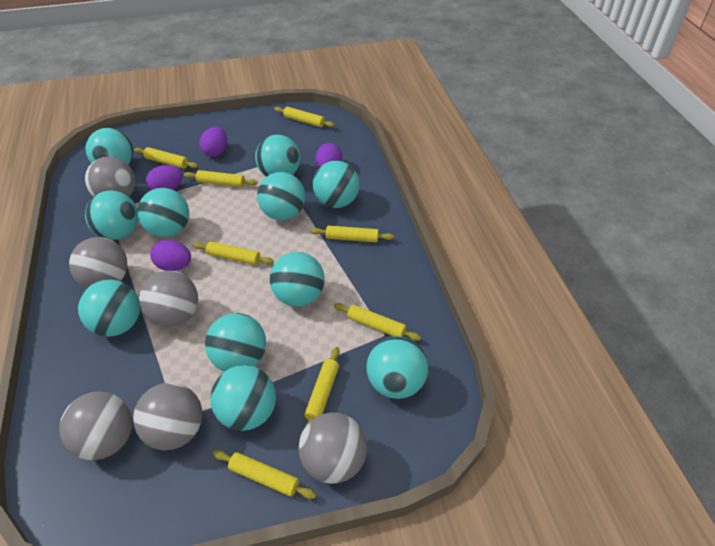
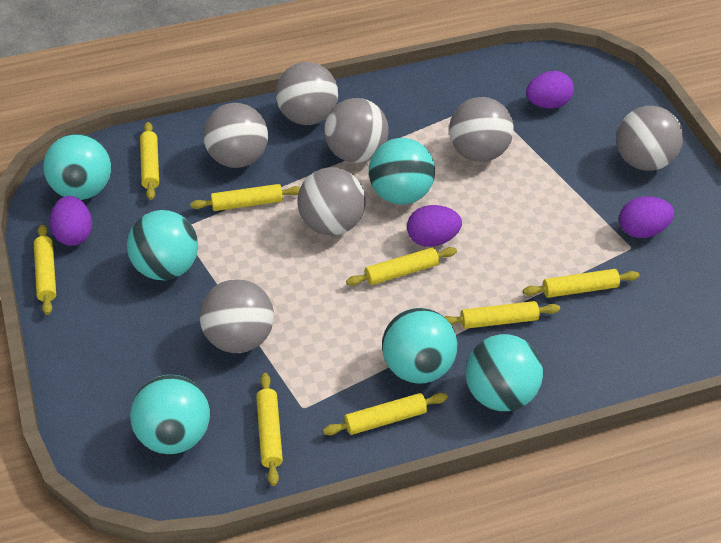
grey ball: [59,391,132,460] [69,237,127,288] [85,157,135,196] [133,382,202,450] [139,271,198,327] [298,412,367,484] = 6 -> [200,279,274,353] [203,103,268,168] [276,62,338,125] [298,167,365,235] [324,98,388,163] [449,97,514,162] [617,106,683,171] = 7
turquoise ball: [78,279,140,337] [85,190,138,240] [86,128,133,165] [138,188,189,237] [205,313,266,372] [210,365,276,431] [255,135,300,177] [257,172,305,220] [270,252,324,307] [313,161,359,208] [366,336,428,399] = 11 -> [43,134,111,200] [127,210,198,280] [130,375,210,454] [369,138,435,205] [382,308,457,384] [466,334,543,411] = 6

